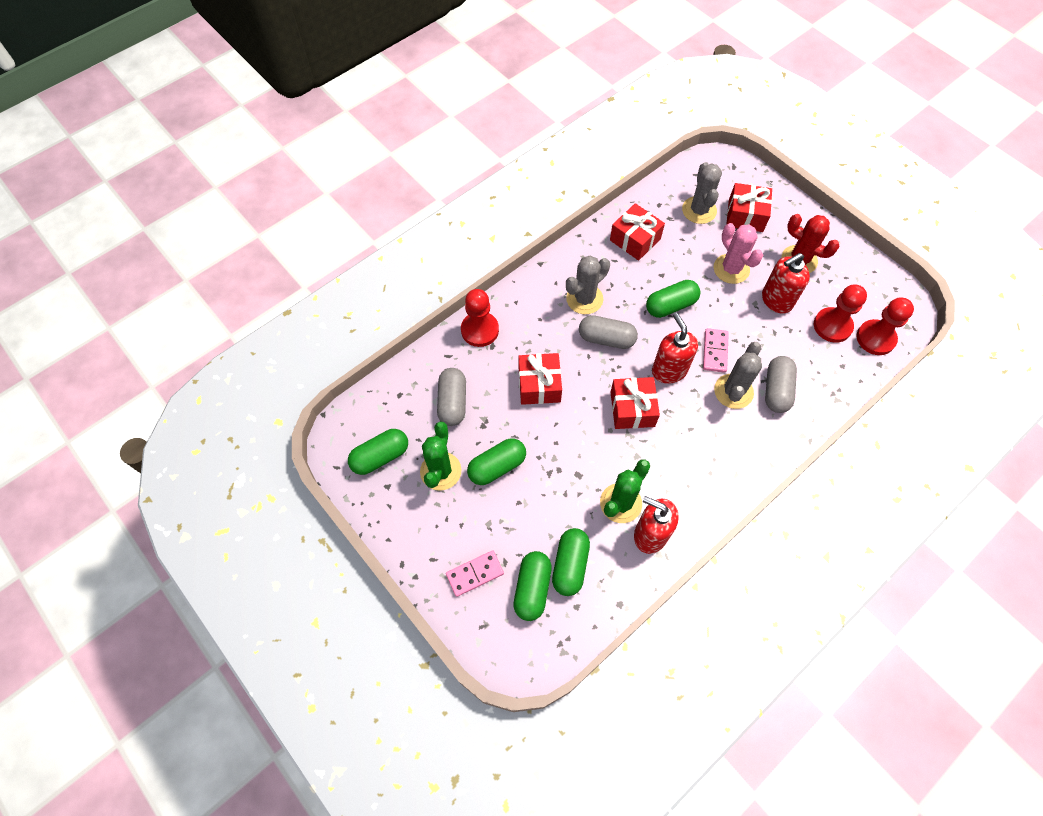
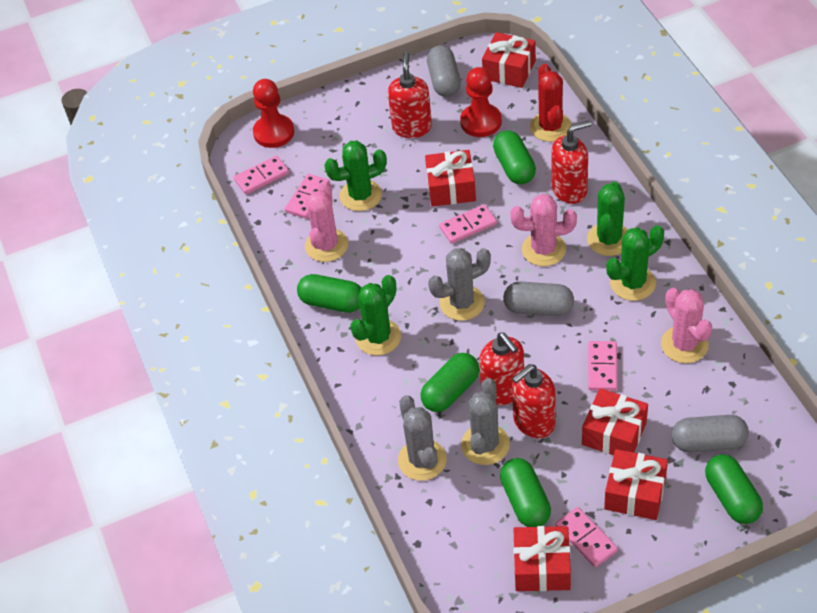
green cactus: [420,421,462,491] [600,459,650,523] = 2 -> [324,141,387,211] [350,275,401,356] [587,181,628,256] [606,225,664,301] = 4
pink cactus: [713,223,763,284] = 1 -> [305,181,348,262] [510,194,577,266] [661,288,712,363] = 3
pink domino: [446,550,504,597] [703,328,729,373] = 2 -> [234,156,289,194] [285,174,330,219] [439,204,497,244] [555,507,618,567] [588,341,617,391] = 5
red gift: [518,353,562,405] [610,203,665,261] [610,377,660,429] [726,183,772,232] = 4 -> [425,150,476,207] [482,32,536,88] [513,526,571,591] [582,388,648,455] [604,449,668,520] = 5
red pawn: [461,289,499,347] [814,285,867,343] [857,298,914,355] = 3 -> [253,79,294,148] [460,67,502,137] = 2
red soap dispenser: [634,496,679,554] [652,313,698,384] [762,253,810,314] = 3 -> [388,52,432,138] [479,333,524,406] [512,364,555,438] [552,121,591,204] = 4

